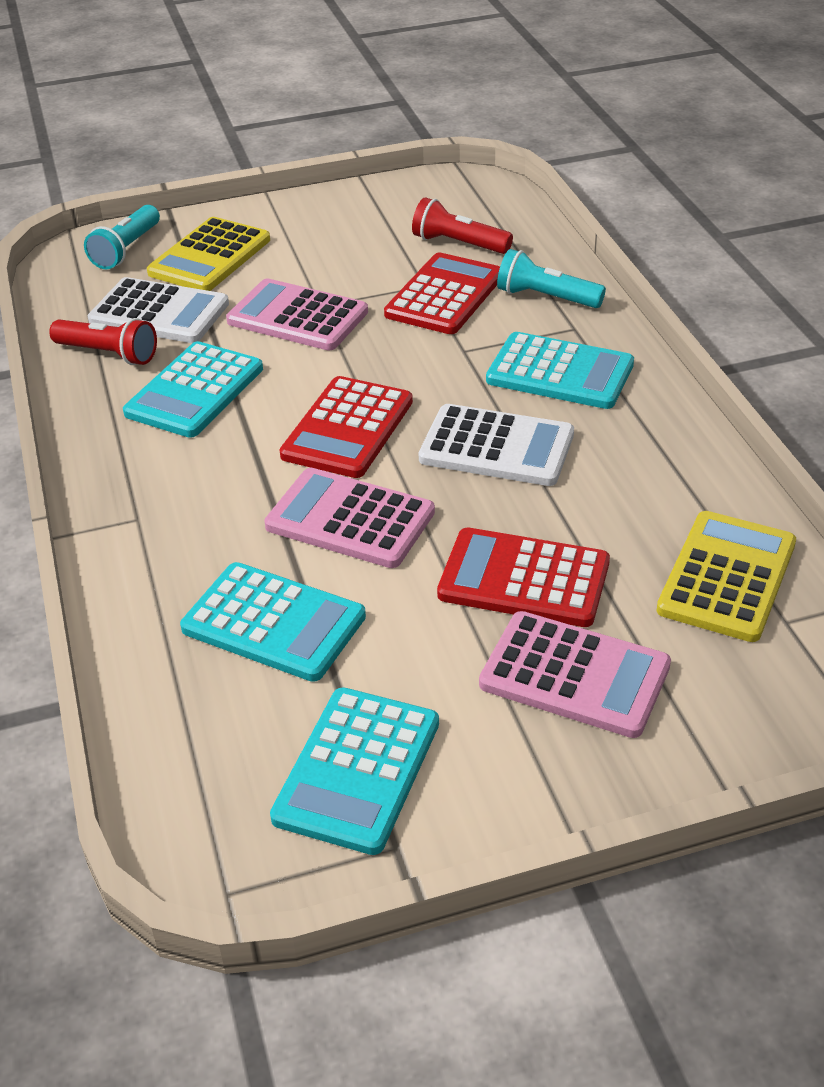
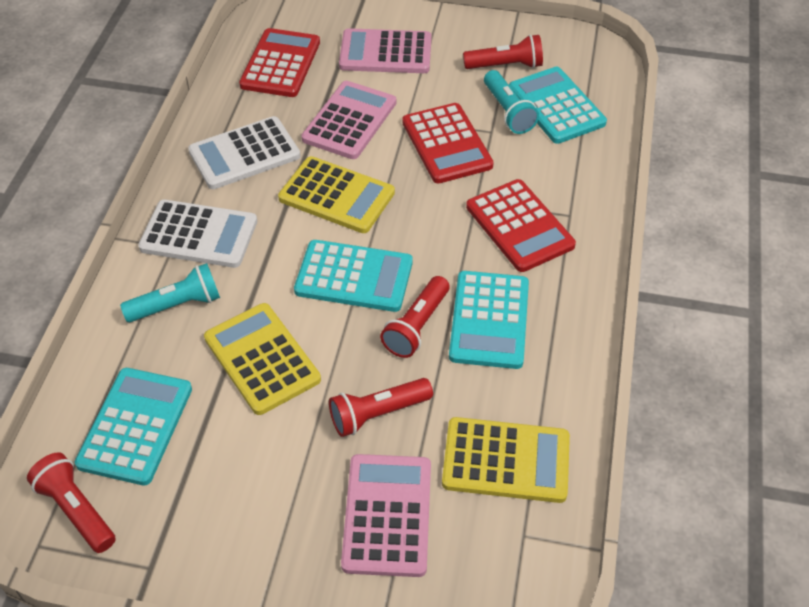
red flashlight: [49,318,157,365] [412,197,513,254] = 2 -> [27,452,116,553] [329,378,433,437] [380,276,449,358] [463,34,543,69] = 4
yellow calculator: [147,217,270,291] [656,511,796,642] = 2 -> [204,303,321,415] [278,156,395,233] [442,417,570,503] = 3

